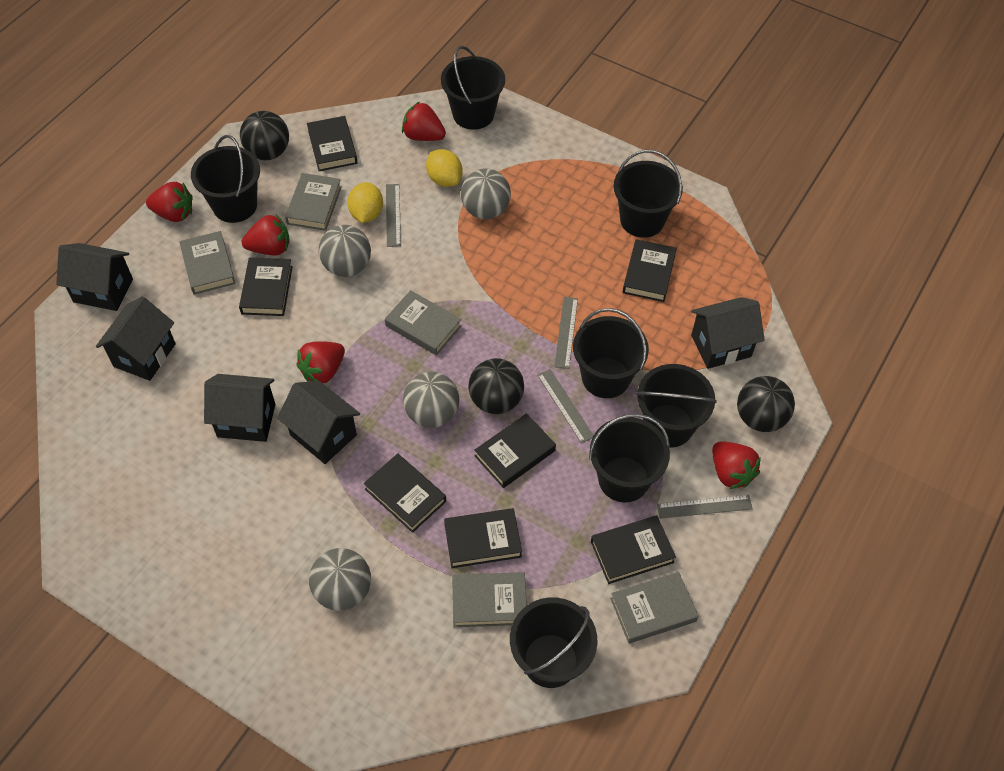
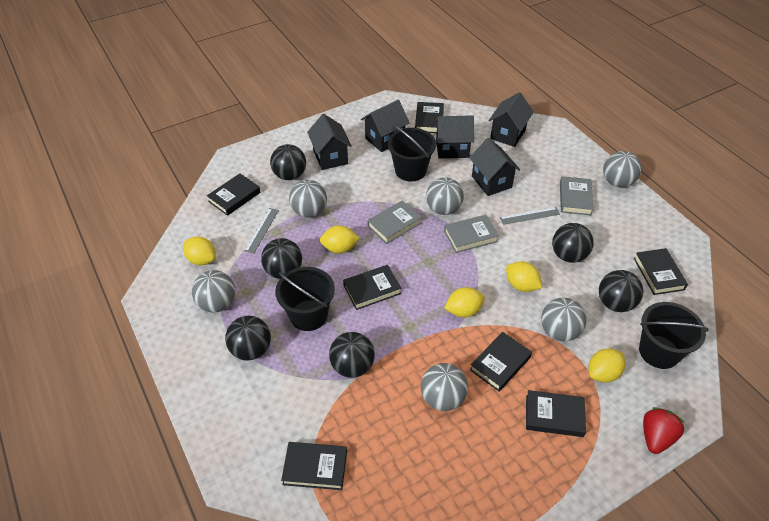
black ball: [240,111,289,160] [468,358,524,414] [737,376,795,432] = 3 -> [225,316,271,361] [261,238,302,279] [270,144,306,180] [329,332,375,378] [552,223,594,263] [599,270,643,312] = 6
black bucket: [191,135,260,223] [441,46,505,130] [510,597,597,688] [573,308,649,398] [589,414,670,502] [614,150,683,238] [636,364,717,448] = 7 -> [275,267,335,331] [388,126,436,182] [639,302,709,369] = 3
grey ball: [309,548,371,611] [319,225,371,277] [403,372,459,428] [461,168,511,219] = 4 -> [192,270,235,313] [289,180,327,217] [421,363,468,411] [426,177,464,215] [541,298,586,341] [603,151,641,187] = 6
grey book: [180,231,236,295] [285,173,342,231] [385,290,461,355] [452,572,527,627] [610,572,699,644] = 5 -> [367,200,422,244] [444,215,499,253] [560,176,594,215] = 3
grey ruler: [386,184,401,247] [537,369,594,443] [554,297,578,369] [657,495,753,519] = 4 -> [244,208,279,254] [500,207,560,225] = 2
red strawberry: [146,182,193,222] [242,215,290,255] [296,341,345,383] [402,102,446,141] [712,441,761,489] = 5 -> [643,407,685,454] = 1
yellow lemon: [347,182,383,223] [426,149,463,187] = 2 -> [183,236,215,265] [320,225,360,253] [444,287,485,318] [506,261,542,292] [589,349,625,383] = 5

